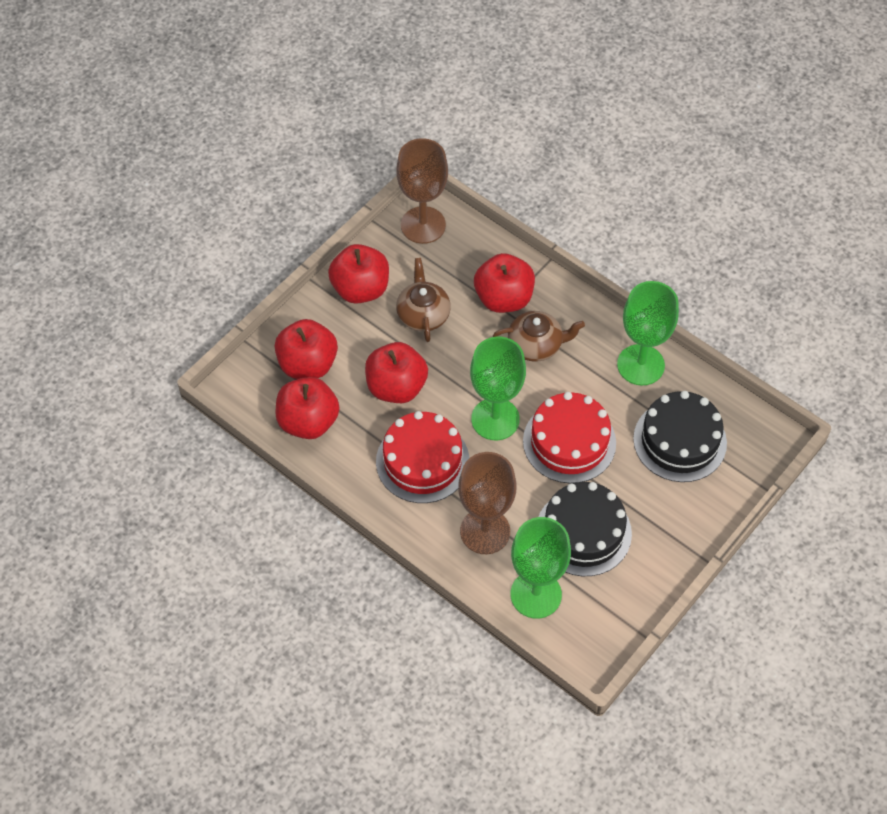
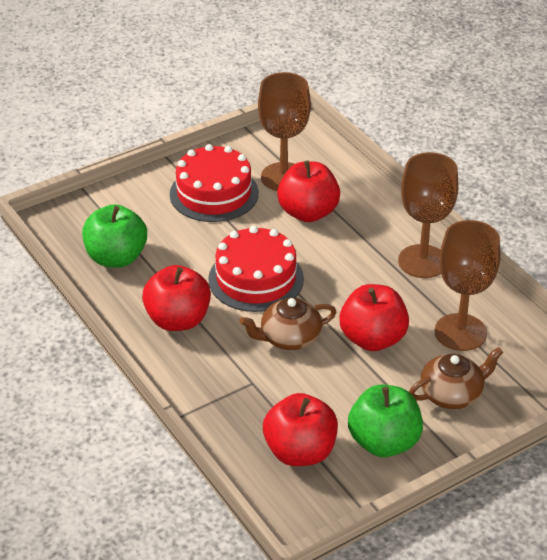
black cake: [538,482,632,576] [633,391,727,482] = 2 -> none = 0
brown goblet: [396,138,448,244] [458,452,517,554] = 2 -> [258,72,311,191] [398,152,459,278] [435,220,501,351] = 3
green apple: none = 0 -> [82,204,147,267] [348,384,423,457] = 2
green goblet: [470,337,526,440] [511,517,571,619] [617,281,679,386] = 3 -> none = 0
red apple: [275,319,338,379] [275,377,339,439] [328,244,389,304] [365,342,428,403] [474,253,535,313] = 5 -> [142,265,211,331] [263,393,338,466] [277,161,340,222] [339,284,409,351] = 4

